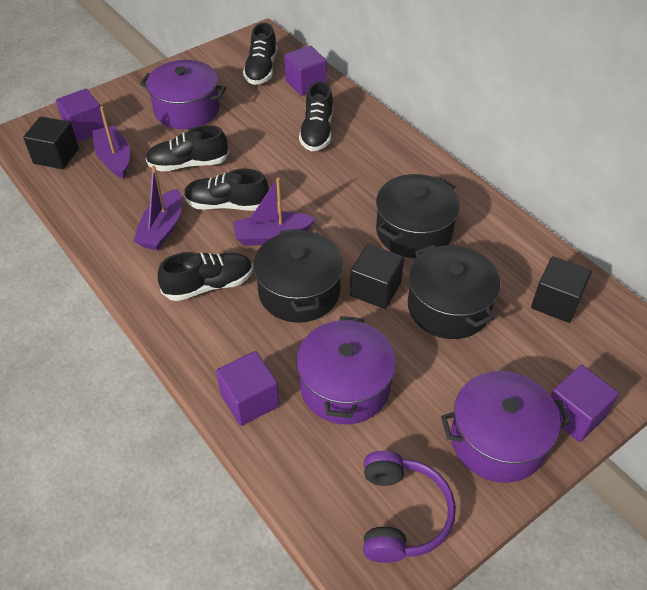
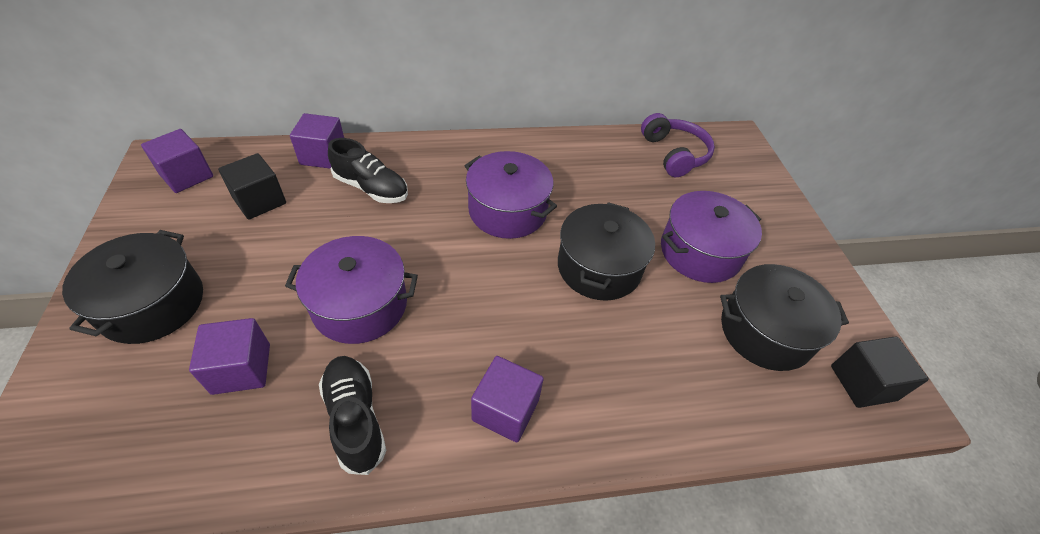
black cube: [23,117,79,169] [350,244,404,309] [531,256,592,323] = 3 -> [218,153,286,219] [831,336,929,408] = 2
black shoe: [146,125,229,172] [158,252,253,301] [184,168,269,211] [243,22,277,85] [299,81,333,151] = 5 -> [319,356,386,475] [328,138,408,203] = 2
purple boat: [92,107,130,179] [133,165,182,251] [233,178,315,246] = 3 -> none = 0

